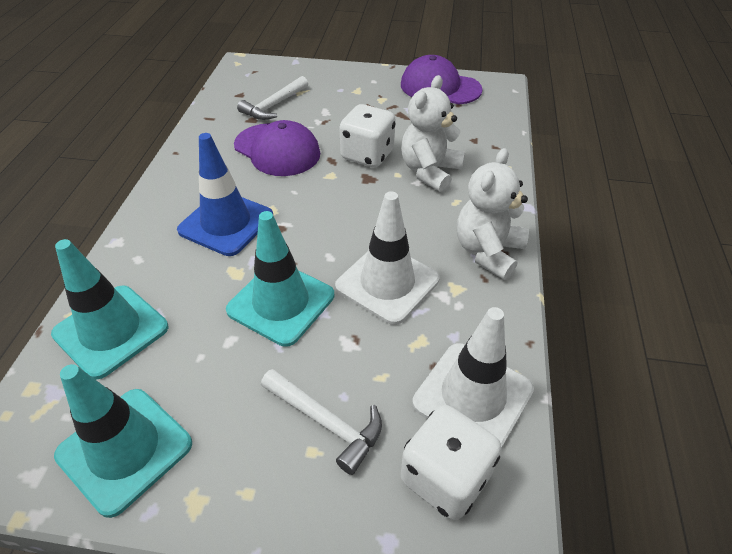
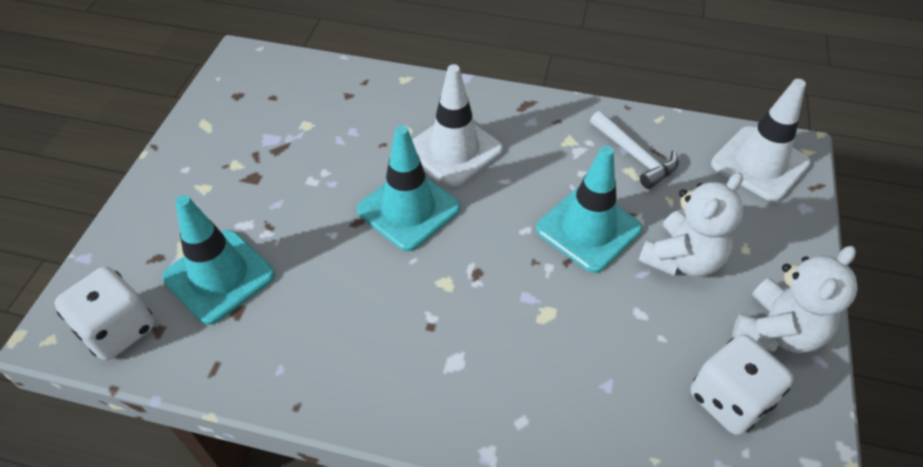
blue traffic cone: [177,133,273,256] = 1 -> none = 0
purple cap: [234,120,320,176] [401,55,483,104] = 2 -> none = 0
white hammer: [237,76,308,120] [261,369,382,475] = 2 -> [590,111,679,189] = 1

